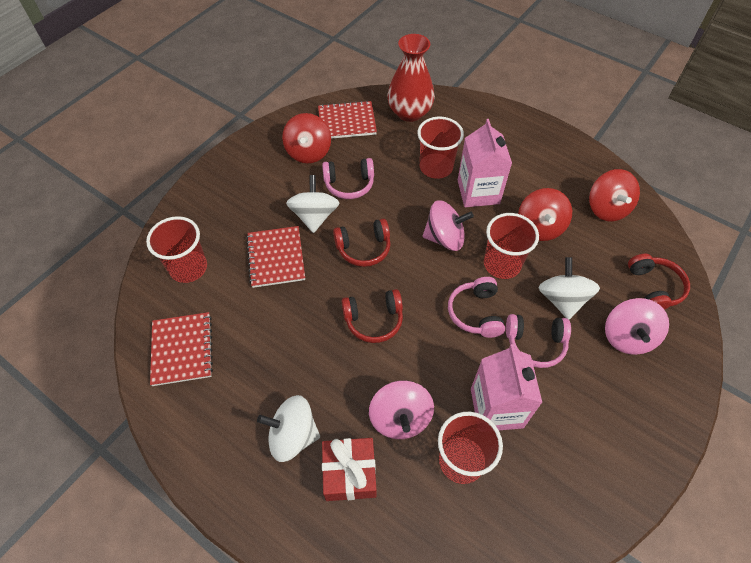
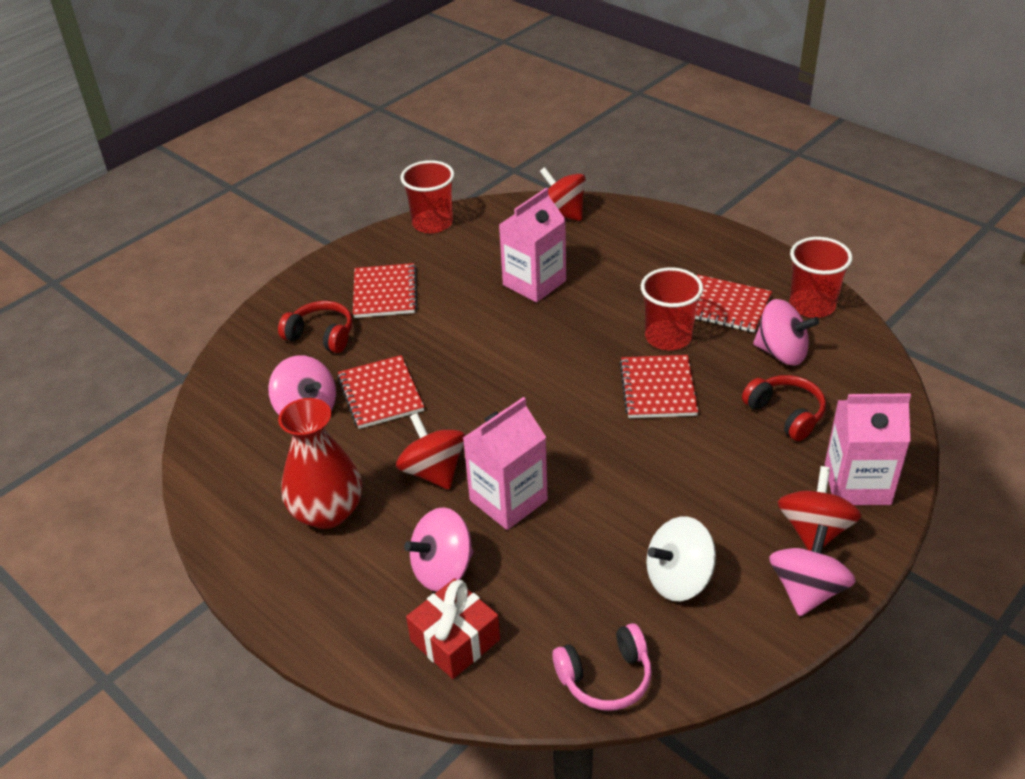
pink carton: [458,119,512,207] [471,344,542,430] = 2 -> [463,397,548,530] [499,188,566,302] [825,393,911,505] = 3
pink headphones: [322,158,374,199] [448,277,505,338] [506,314,571,368] = 3 -> [552,623,652,711] = 1
pink spinning top: [369,380,434,439] [423,200,474,251] [605,298,669,355] = 3 -> [268,355,336,415] [404,507,473,591] [753,299,819,366] [769,524,856,616] = 4
red cup: [146,216,207,283] [417,117,464,179] [438,412,503,484] [484,213,539,279] = 4 -> [401,160,454,233] [641,267,703,350] [789,237,852,318] = 3
red headphones: [333,219,391,267] [342,289,403,343] [628,254,690,310] = 3 -> [278,301,353,353] [742,375,826,441] = 2
red notebook: [150,312,213,386] [246,226,305,288] [318,100,377,139] = 3 -> [337,355,424,429] [353,263,418,318] [619,355,699,418] [695,275,772,333] = 4
white spinning top: [257,395,320,462] [286,175,339,233] [539,257,600,319] = 3 -> [646,516,716,601] = 1

